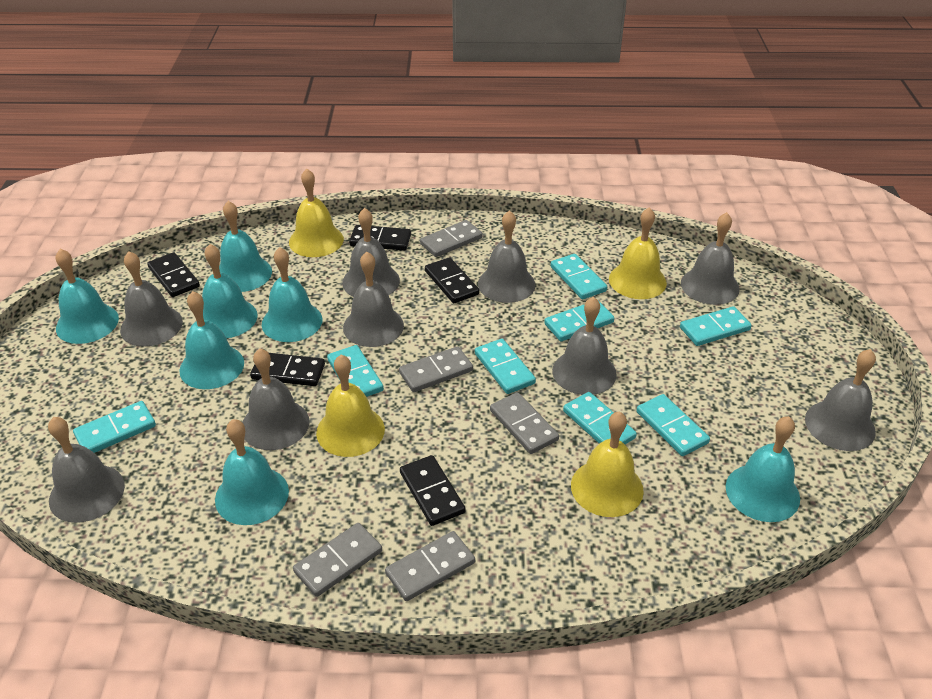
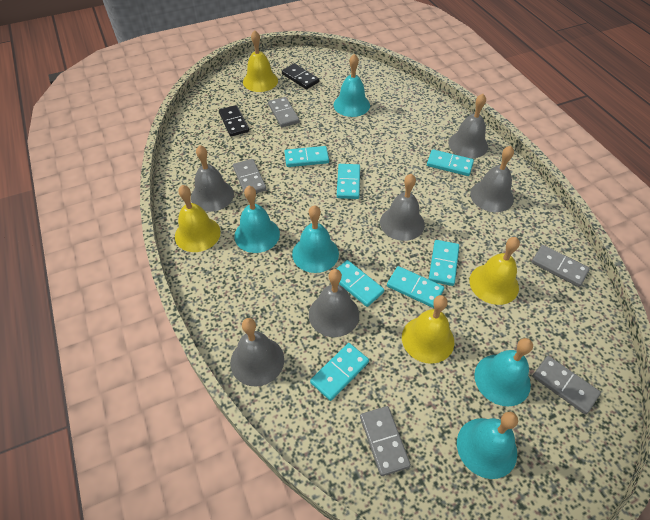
black domino: [147,252,200,297] [250,353,325,386] [349,225,411,251] [400,455,465,526] [425,257,479,303] = 5 -> [219,105,249,137] [282,63,319,89] = 2
grey bell: [48,417,125,523] [120,251,183,347] [242,348,310,450] [342,208,400,297] [343,252,404,347] [478,210,535,303] [552,297,617,395] [681,212,740,305] [805,349,876,451] = 9 -> [191,145,234,212] [230,318,284,386] [309,269,359,337] [380,174,425,241] [448,94,488,158] [470,146,514,212] = 6
turquoise bell: [55,249,119,344] [179,291,244,389] [202,244,258,338] [215,419,289,525] [219,201,272,292] [262,247,322,342] [726,416,800,522] = 7 -> [234,186,280,253] [292,205,339,273] [333,54,370,117] [457,412,518,479] [474,338,533,406] = 5
turquoise domino: [73,401,156,453] [327,345,384,397] [475,339,536,394] [544,300,614,341] [550,254,607,299] [563,392,637,444] [636,394,710,456] [680,306,752,346] = 8 -> [284,146,329,167] [310,343,369,401] [336,260,384,307] [337,164,360,199] [387,266,444,308] [427,149,474,176] [429,240,459,286] = 7

